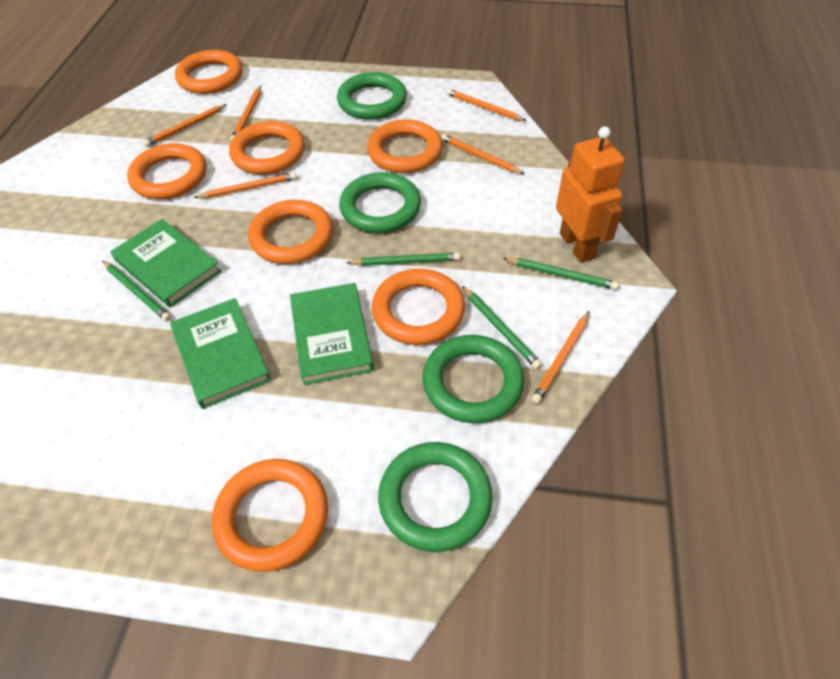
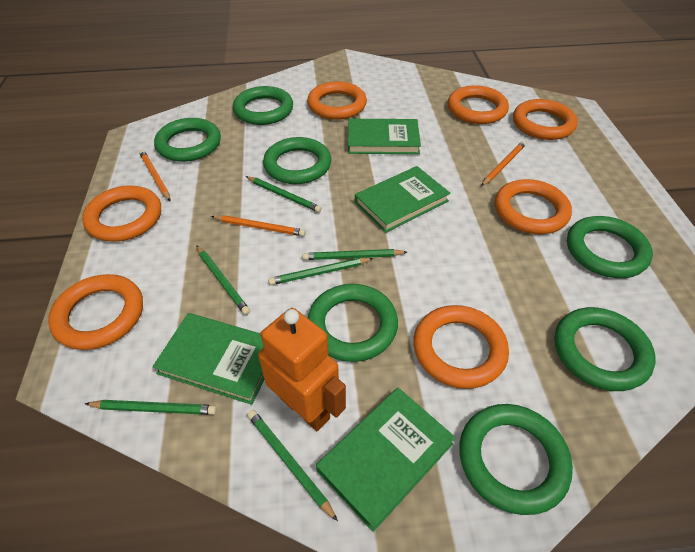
green book: [110,219,221,308] [170,298,271,409] [290,283,374,385] = 3 -> [152,313,264,405] [316,388,456,532] [348,119,421,154] [355,166,450,233] = 4
green pencil: [102,260,171,321] [346,253,460,266] [462,286,542,369] [503,258,619,290] = 4 -> [85,400,217,415] [196,245,250,315] [246,176,322,212] [247,410,338,521] [268,258,374,285] [302,249,407,260] = 6
green ring: [337,72,407,120] [339,172,421,233] [378,442,493,552] [423,335,524,423] = 4 -> [154,118,221,162] [233,86,293,125] [263,137,331,184] [308,284,398,362] [459,404,573,515] [555,307,656,391] [567,216,653,278] = 7
orange pencil: [143,104,227,147] [194,172,297,198] [230,86,261,141] [441,134,524,174] [446,88,527,121] [532,311,589,404] = 6 -> [139,150,170,201] [211,215,306,236] [481,141,526,186] = 3

